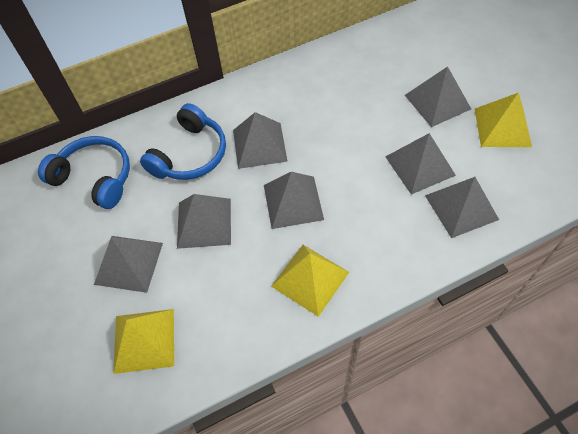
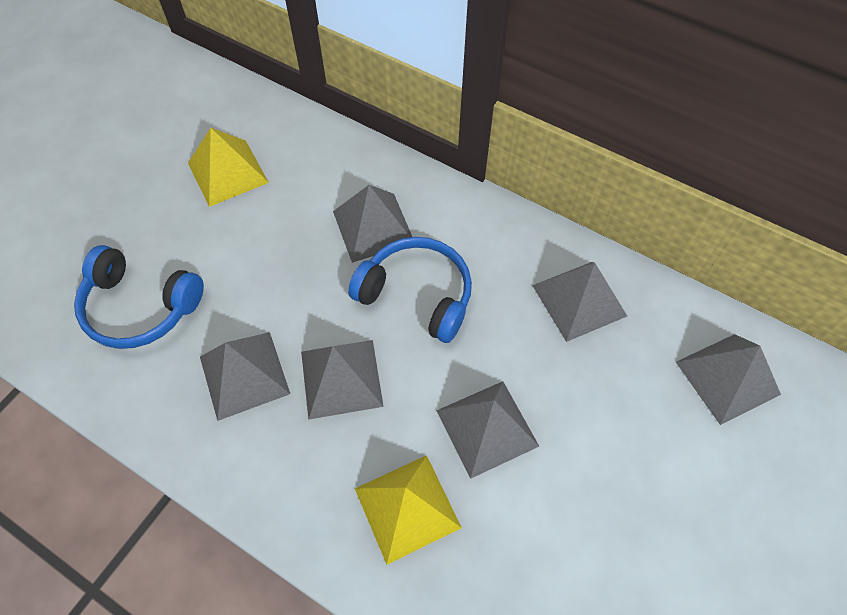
grey pyramid: [94,236,163,293] [177,194,231,249] [233,112,288,169] [264,172,324,229] [385,133,456,195] [405,66,471,127] [425,177,499,238] = 7 -> [200,332,290,421] [301,340,384,420] [333,185,412,263] [436,381,539,479] [532,262,627,342] [676,334,781,425] = 6
yellow pyramid: [113,309,174,374] [271,245,349,317] [475,92,532,147] = 3 -> [188,128,269,207] [355,455,462,565] = 2

